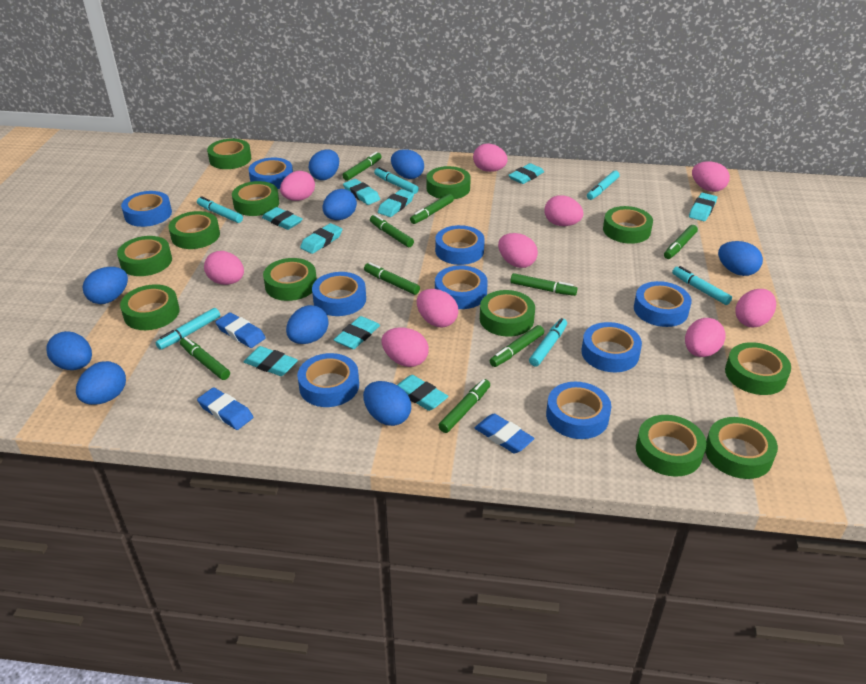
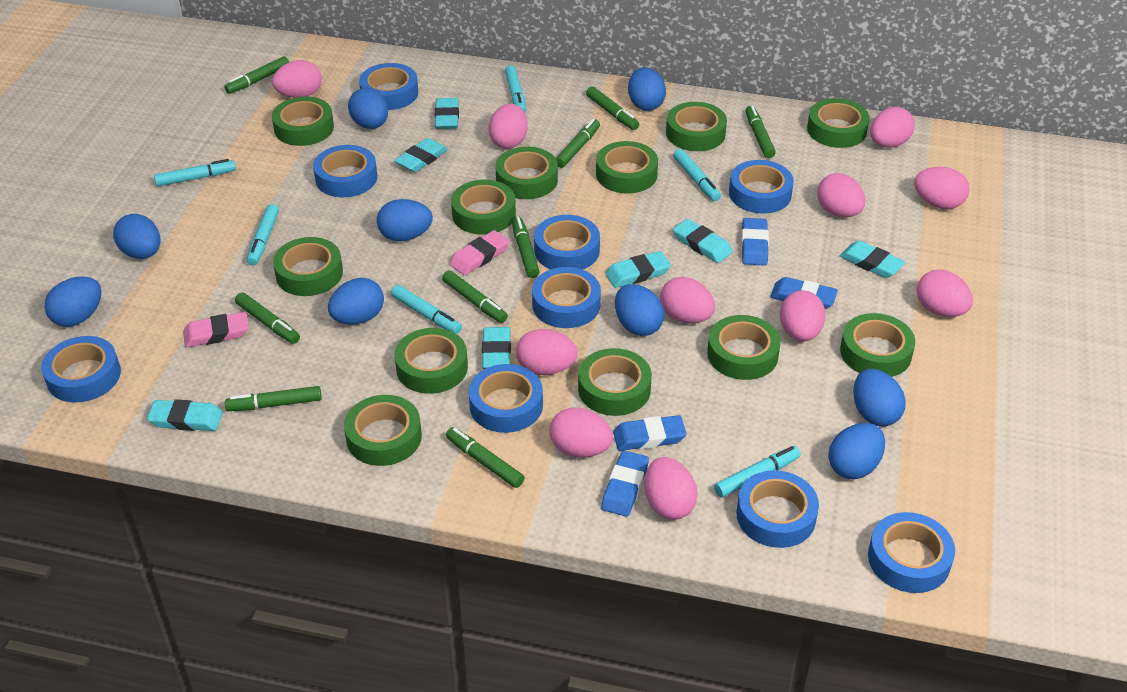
blue eraser: [197,387,253,430] [215,312,266,348] [475,414,535,453] = 3 -> [601,450,649,517] [613,415,687,451] [741,218,769,266] [770,277,838,309] = 4
pink egg: [204,251,244,285] [280,171,315,201] [382,327,429,367] [417,289,458,327] [473,144,507,172] [498,233,538,268] [544,195,583,226] [685,318,726,357] [692,161,730,192] [735,289,776,328] = 10 -> [272,60,322,98] [489,104,528,149] [516,329,578,375] [549,408,613,458] [644,457,698,520] [660,277,715,323] [780,290,826,342] [817,173,865,217] [870,107,915,147] [914,167,969,209] [917,270,973,317] = 11
pink eraser: none = 0 -> [183,312,249,347] [449,230,509,275] = 2
turquoise eraser: [244,346,298,376] [262,207,303,230] [300,223,342,254] [334,316,380,349] [343,179,380,205] [378,189,414,217] [397,375,448,411] [508,163,544,184] [689,193,717,221] = 9 -> [147,399,223,431] [394,138,448,172] [435,98,459,129] [482,327,511,369] [605,251,671,288] [673,219,733,263] [840,240,905,278] = 7

